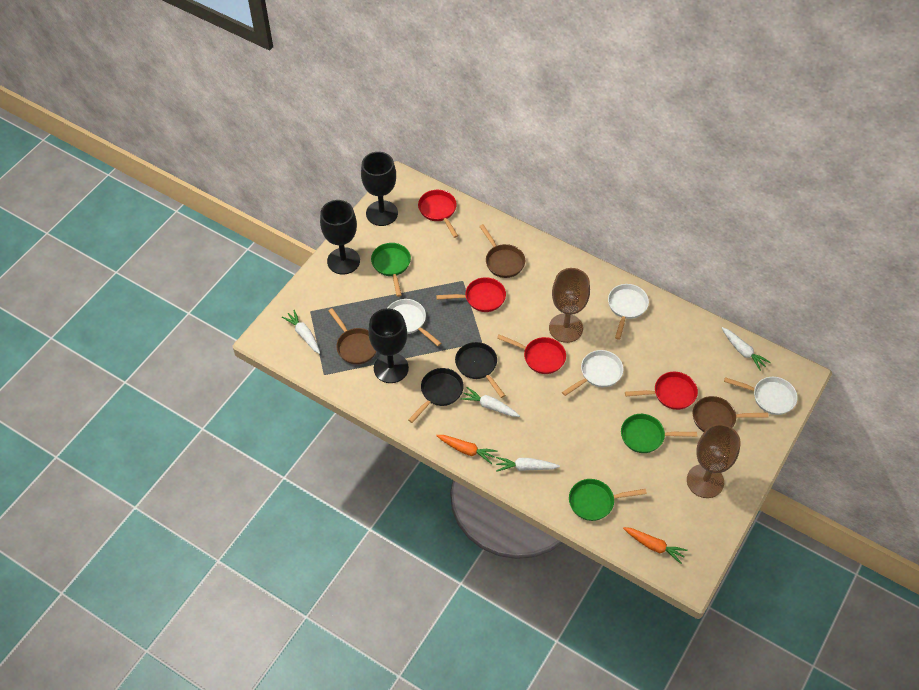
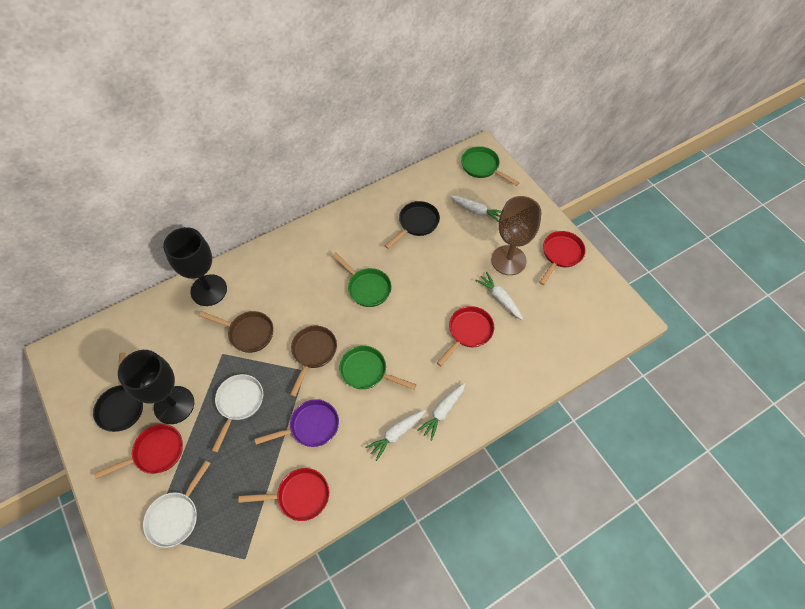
black goblet: [320,200,360,274] [361,152,398,226] [368,308,409,383] = 3 -> [118,350,194,424] [163,227,227,306] = 2
brown goblet: [549,268,590,343] [687,424,740,498] = 2 -> [491,196,541,275] = 1
brown pan: [328,308,377,365] [479,224,525,278] [693,396,769,432] = 3 -> [199,311,274,353] [290,326,337,397] = 2
orange carrot: [436,435,497,464] [623,527,688,564] = 2 -> none = 0
purple pan: none = 0 -> [255,399,339,447] = 1
white pan: [388,299,441,346] [562,350,624,396] [608,284,649,340] [724,377,798,415] = 4 -> [143,460,211,548] [212,374,263,453] = 2

